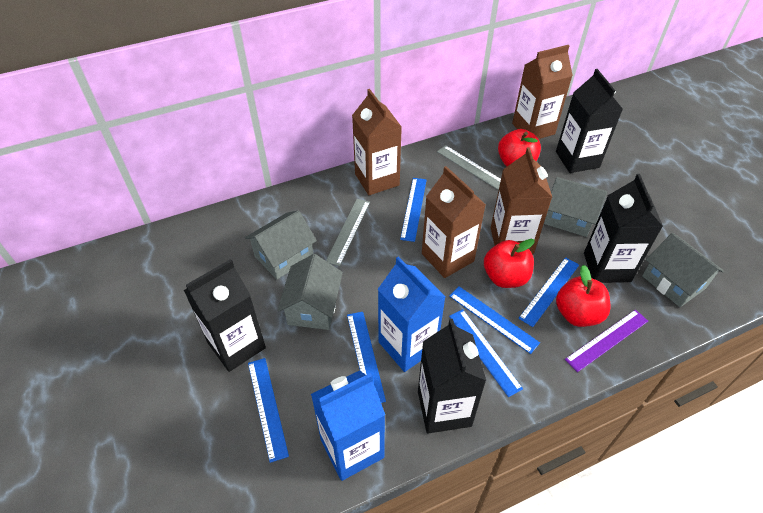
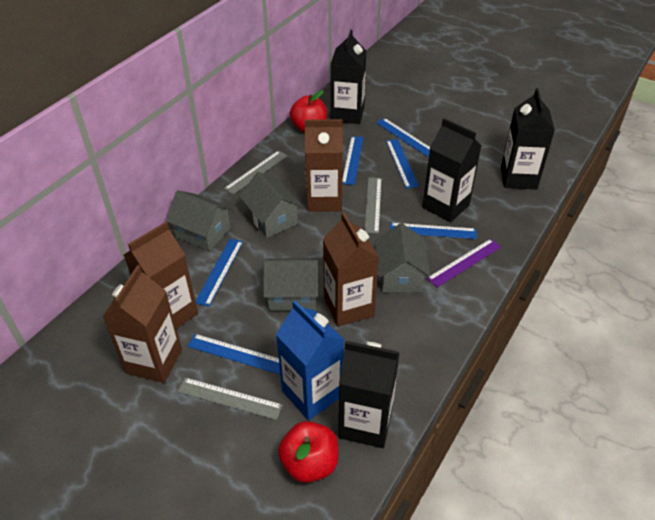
blue carton: [311,370,385,481] [378,256,445,372] = 2 -> [276,300,344,420] = 1
grey ruler: [326,199,370,266] [437,145,501,190] = 2 -> [177,377,283,420] [224,151,288,194] [365,177,382,234] = 3
red apple: [484,239,535,288] [498,129,541,166] [556,265,611,327] = 3 -> [278,421,338,483] [290,90,327,133] = 2

